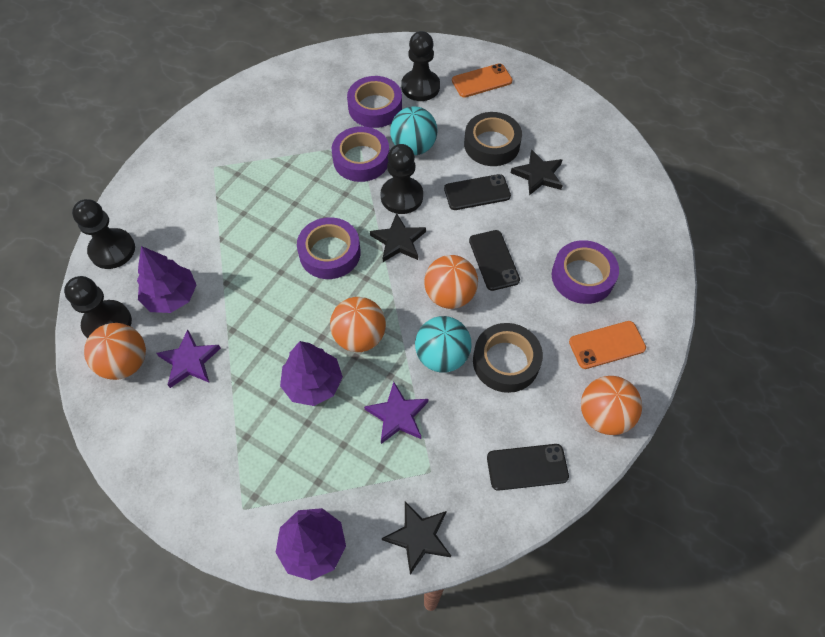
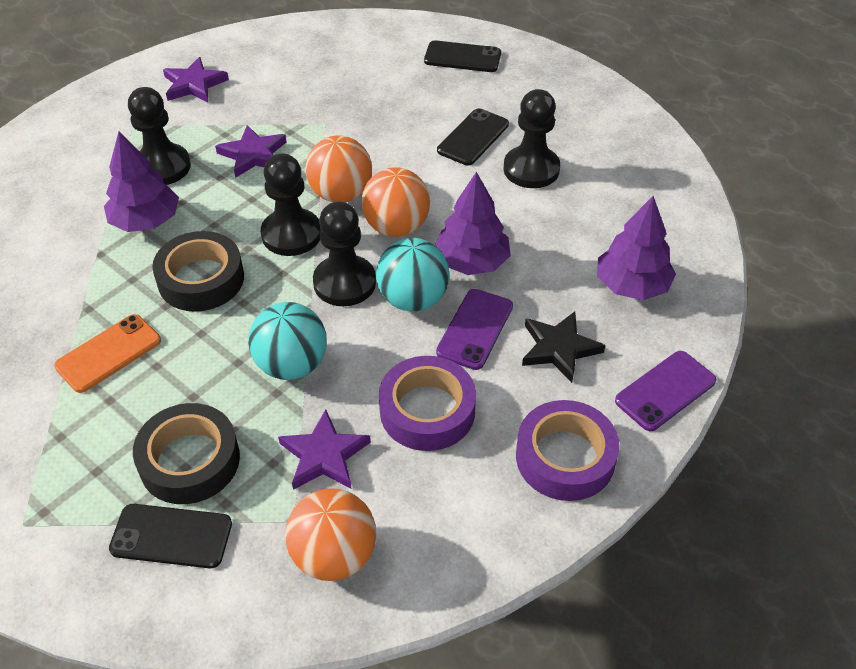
black star: [370,213,426,262] [382,501,451,575] [511,149,563,195] = 3 -> [522,311,605,383] = 1
orange ball: [84,323,146,380] [330,297,386,352] [424,255,478,309] [581,376,642,435] = 4 -> [285,488,376,581] [306,135,372,202] [361,167,430,237] = 3
orange phone: [452,63,513,98] [569,321,646,369] = 2 -> [54,314,161,393] = 1
purple phone: none = 0 -> [436,289,513,370] [615,351,716,431] = 2
purple star: [156,329,221,388] [364,382,428,444] = 2 -> [163,57,229,102] [215,125,286,178] [278,409,371,490] = 3
purple tape: [297,217,361,279] [332,126,389,182] [347,76,402,128] [552,240,619,304] = 4 -> [379,356,476,451] [516,400,620,501] = 2

